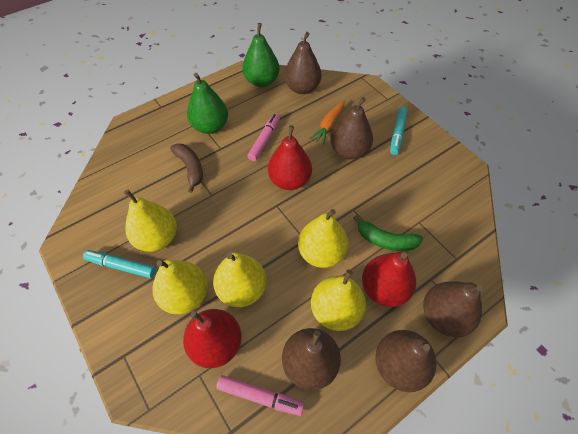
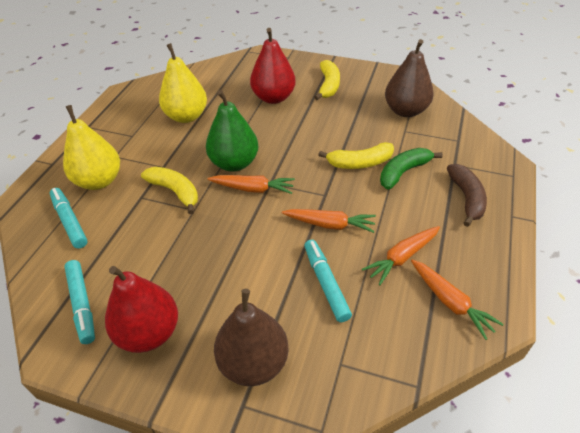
brown pear: [282,328,341,390] [284,32,322,94] [330,97,373,159] [375,330,437,392] [423,281,483,337] = 5 -> [214,289,289,386] [385,39,434,117] = 2
green pear: [187,73,228,134] [242,23,280,87] = 2 -> [206,90,258,172] = 1
orange carrot: [309,101,345,145] = 1 -> [207,175,295,194] [282,209,376,233] [362,226,440,285] [411,259,504,340] = 4
pink marker: [216,375,304,416] [247,113,280,161] = 2 -> none = 0
red pear: [183,309,242,368] [268,125,312,190] [362,252,416,307] = 3 -> [105,266,178,353] [250,28,296,104] = 2
turquoise marker: [83,250,156,278] [390,107,408,155] = 2 -> [50,188,88,248] [64,260,95,344] [304,240,352,322] = 3
yellow banana: none = 0 -> [141,167,198,214] [314,60,340,100] [318,142,394,169] = 3
yellow pear: [124,190,177,252] [152,260,208,314] [213,253,266,307] [298,209,348,268] [311,269,366,331] = 5 -> [63,105,120,190] [159,43,207,123] = 2

